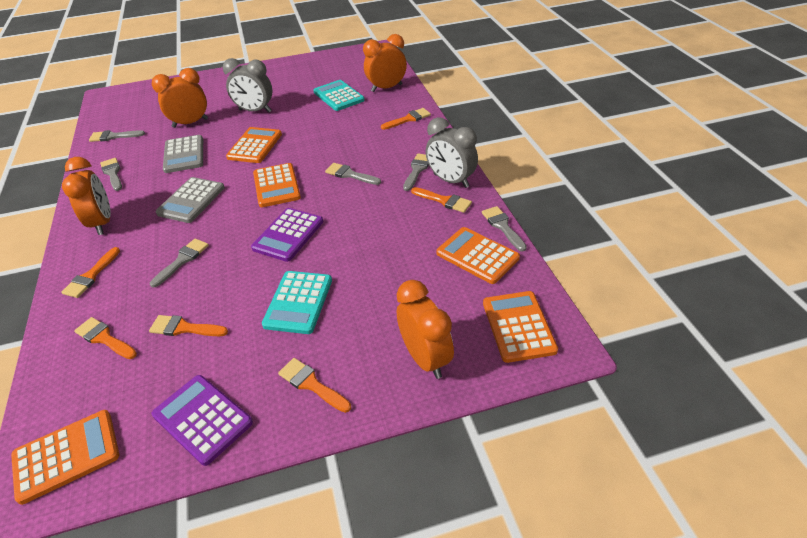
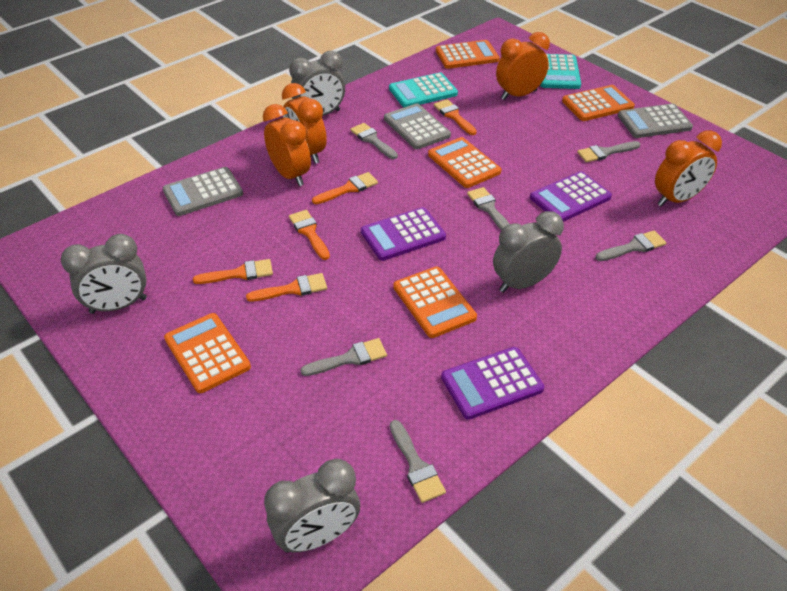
grey calculator: [155,177,225,223] [163,135,203,173] = 2 -> [163,167,243,216] [384,103,451,149] [618,103,693,138] = 3
grey clock: [223,58,272,112] [426,117,478,188] = 2 -> [61,234,147,314] [264,459,360,553] [289,51,345,116] [493,211,564,293] = 4
orange brush: [61,247,120,298] [74,317,137,359] [149,315,228,336] [278,358,351,413] [381,108,431,130] [411,187,472,213] = 6 -> [193,259,273,284] [246,273,327,302] [289,210,330,260] [312,172,378,204] [434,99,477,135] = 5
purple calculator: [152,375,253,466] [251,208,323,262] = 2 -> [361,207,446,261] [441,347,544,419] [530,171,612,222] = 3

